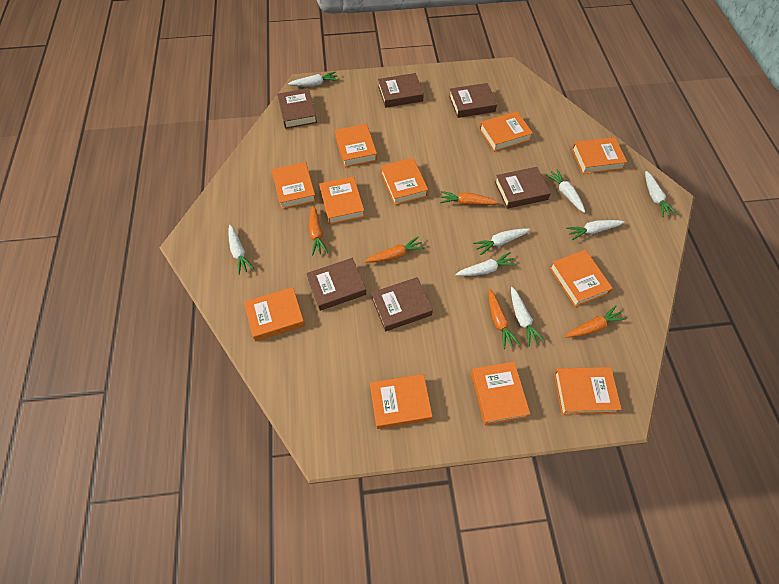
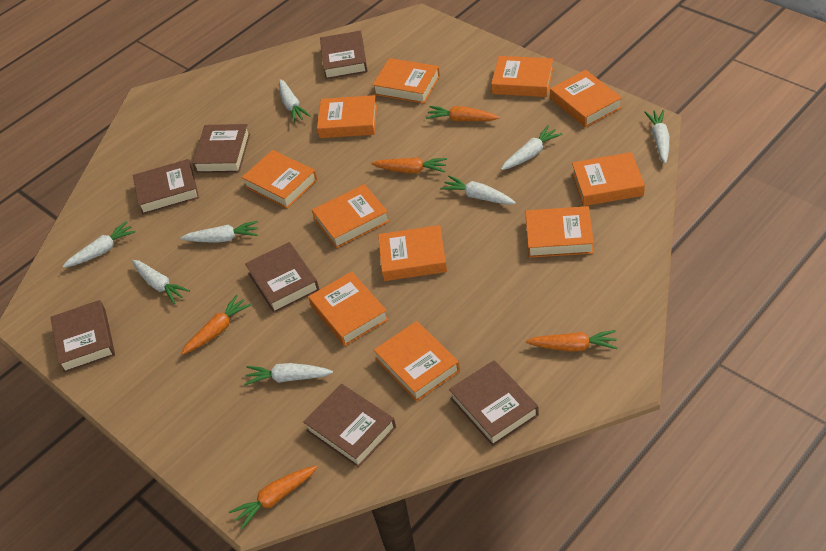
brown book: [277,88,317,129] [306,258,366,311] [371,277,433,331] [378,73,424,108] [449,83,497,118] [495,167,551,209] = 6 -> [50,300,115,373] [133,159,199,215] [192,124,250,173] [245,242,319,313] [303,384,396,468] [320,31,367,79] [449,360,539,446] = 7

